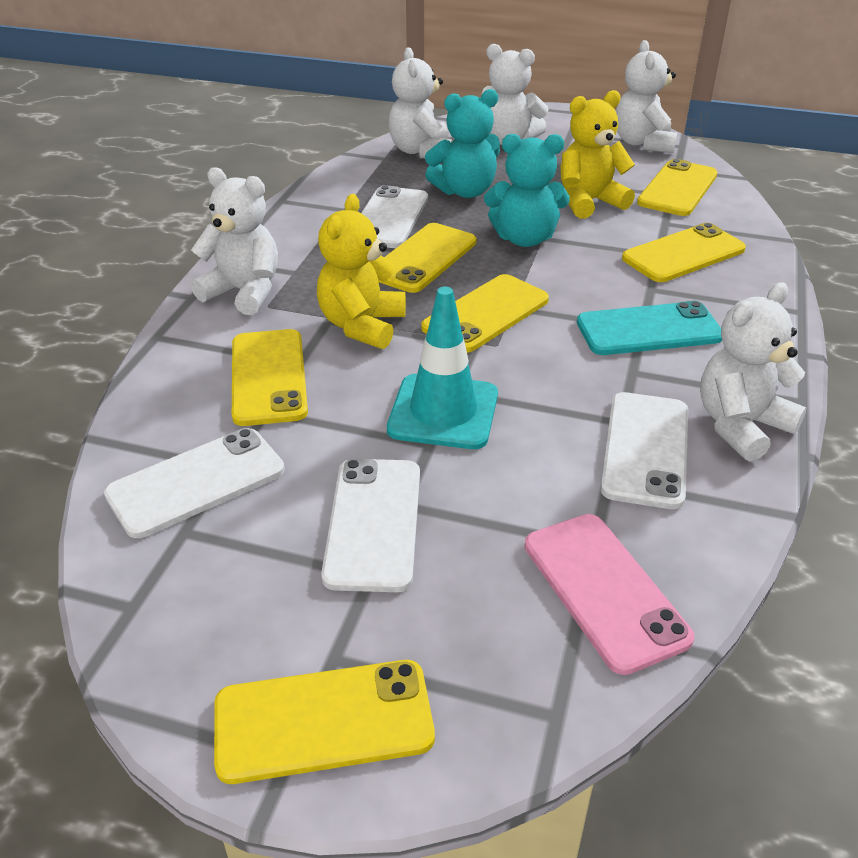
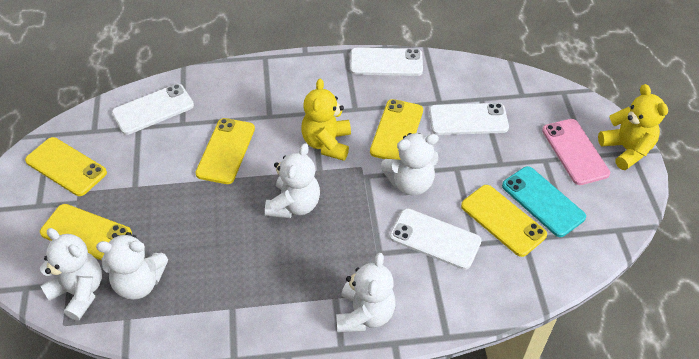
turquoise teddy bear: [425,89,500,198] [484,134,570,247] = 2 -> none = 0
turquoise traffic cone: [387,286,498,449] = 1 -> none = 0
yellow phone: [214,660,435,784] [232,329,308,426] [378,223,476,293] [421,274,549,353] [622,223,746,282] [637,159,718,216] = 6 -> [25,137,107,196] [40,204,132,260] [195,118,255,184] [370,99,423,160] [461,185,547,257] = 5

